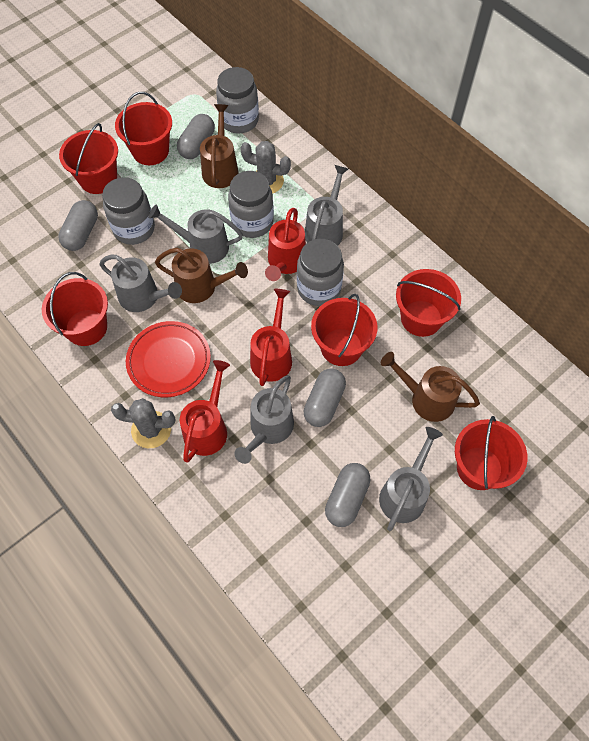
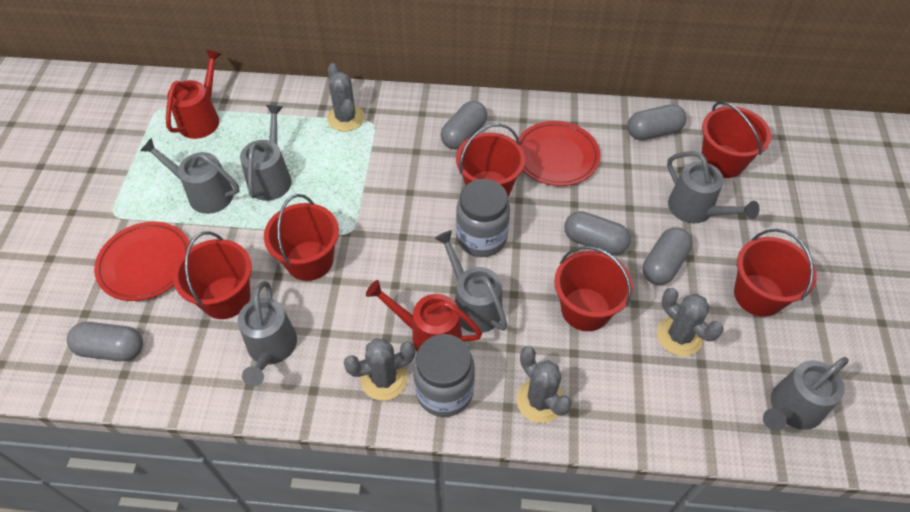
brown watering can: [155,248,248,303] [200,104,239,188] [381,352,480,422] = 3 -> none = 0
grey cactus: [111,398,175,448] [240,141,291,194] = 2 -> [327,63,365,132] [343,338,415,401] [517,347,572,423] [657,288,724,356] = 4
grey capsule: [58,200,98,251] [177,114,215,159] [304,368,346,427] [325,463,371,527] = 4 -> [67,322,143,361] [441,101,487,150] [564,211,631,255] [627,104,686,140] [643,227,692,285] = 5
grey jar: [102,177,155,245] [216,67,259,133] [228,171,274,238] [297,239,344,306] = 4 -> [413,334,475,417] [456,179,510,257] = 2
grey watering can: [99,255,182,312] [148,205,243,264] [234,376,294,464] [305,165,348,246] [379,427,443,531] = 5 -> [140,138,239,214] [238,281,297,386] [240,105,292,201] [434,230,508,333] [667,151,760,223] [763,357,849,431] = 6
red plate: [126,321,211,397] = 1 -> [94,222,190,301] [519,121,600,186] = 2
red watering can: [180,360,230,463] [250,289,292,386] [265,208,306,281] = 3 -> [166,49,222,139] [366,280,482,351] = 2

